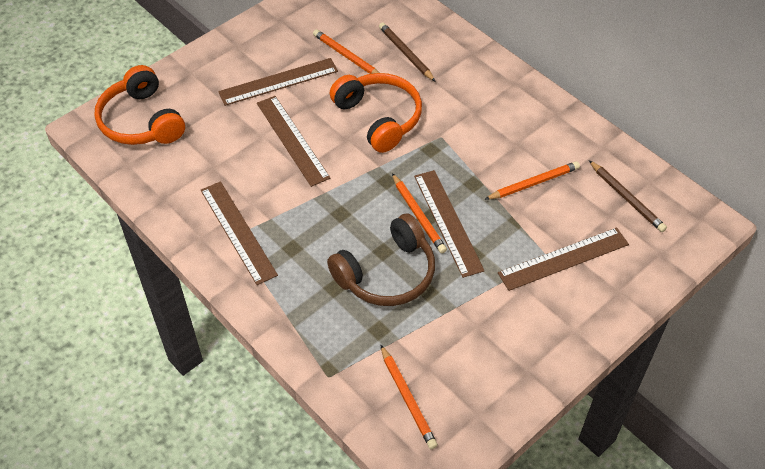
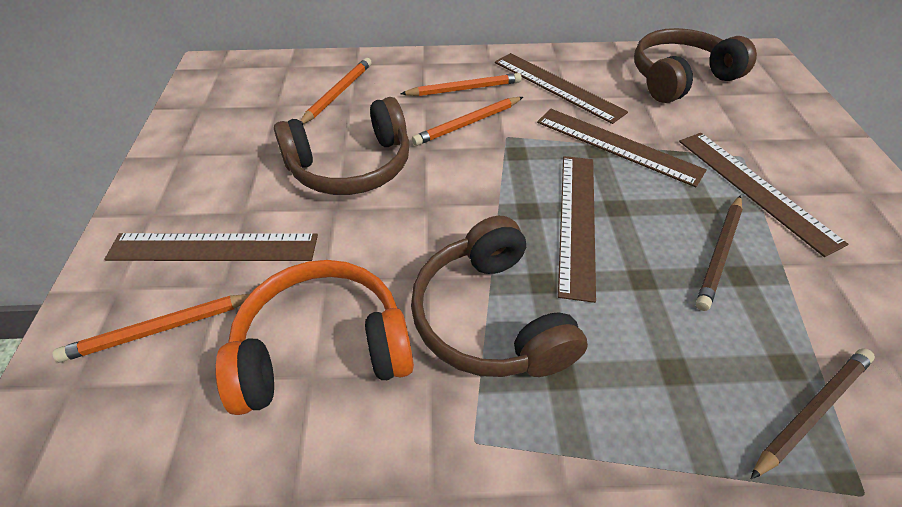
brown headphones: [327,213,435,306] = 1 -> [274,97,410,195] [411,216,588,377] [634,28,757,103] = 3
orange headphones: [94,65,185,145] [330,73,422,153] = 2 -> [215,260,414,415] = 1

